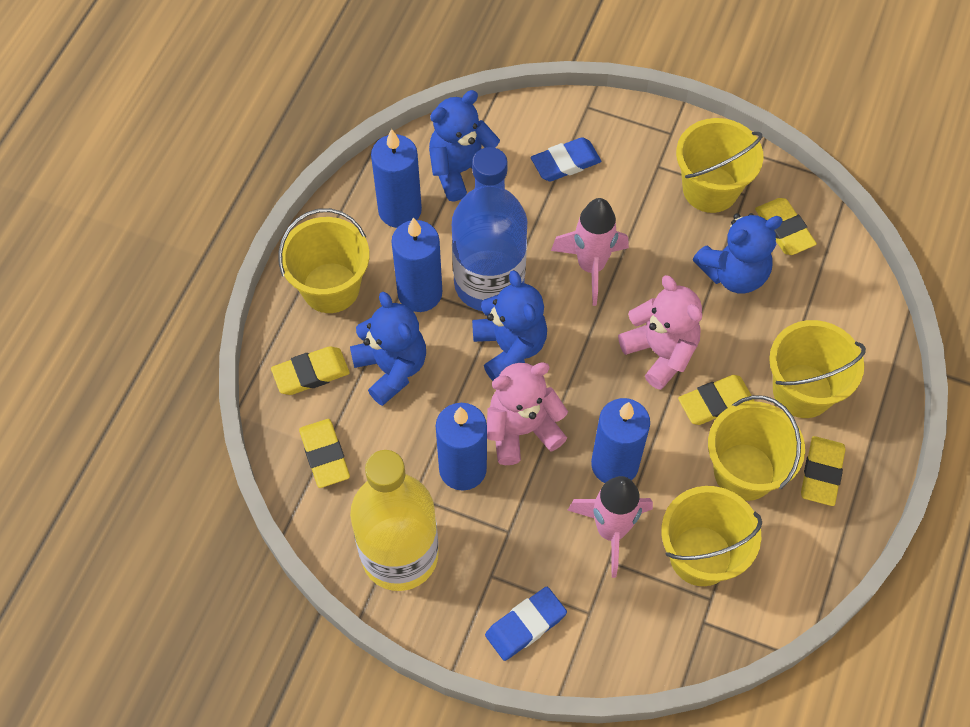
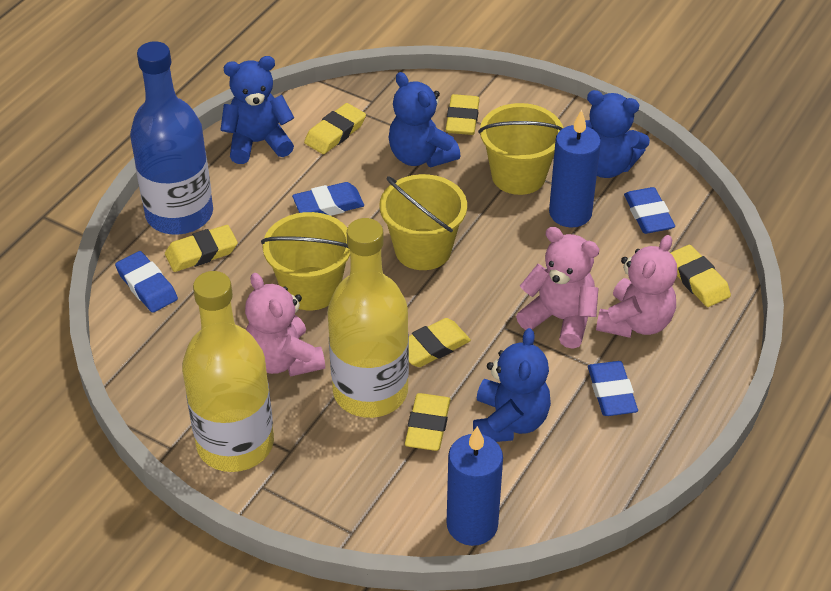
blue candle: [371,129,422,228] [391,217,442,312] [436,403,487,491] [591,398,650,483] = 4 -> [447,426,503,546] [549,109,601,228] = 2
blue eraser: [485,587,567,661] [531,137,601,181] = 2 -> [115,251,178,313] [292,182,364,216] [588,361,638,416] [624,187,675,234] = 4
pink rocket: [551,198,629,306] [568,476,653,578] = 2 -> none = 0
pink teddy bear: [487,362,568,465] [618,275,702,390] = 2 -> [245,273,325,377] [516,227,599,349] [596,235,677,338] = 3
yellow bottle: [350,450,439,591] = 1 -> [182,271,274,472] [328,218,409,418] = 2
yellow bucket: [278,208,370,313] [661,486,762,586] [676,118,764,213] [708,395,805,501] [769,320,866,418] = 5 -> [261,212,350,311] [380,174,467,270] [478,103,563,195] = 3
yellow eraser: [271,346,350,395] [299,419,350,488] [678,375,754,425] [755,198,817,255] [801,436,846,506] = 5 -> [165,225,238,272] [304,103,366,154] [405,393,451,451] [409,318,471,367] [446,94,479,135] [671,245,731,307] = 6

